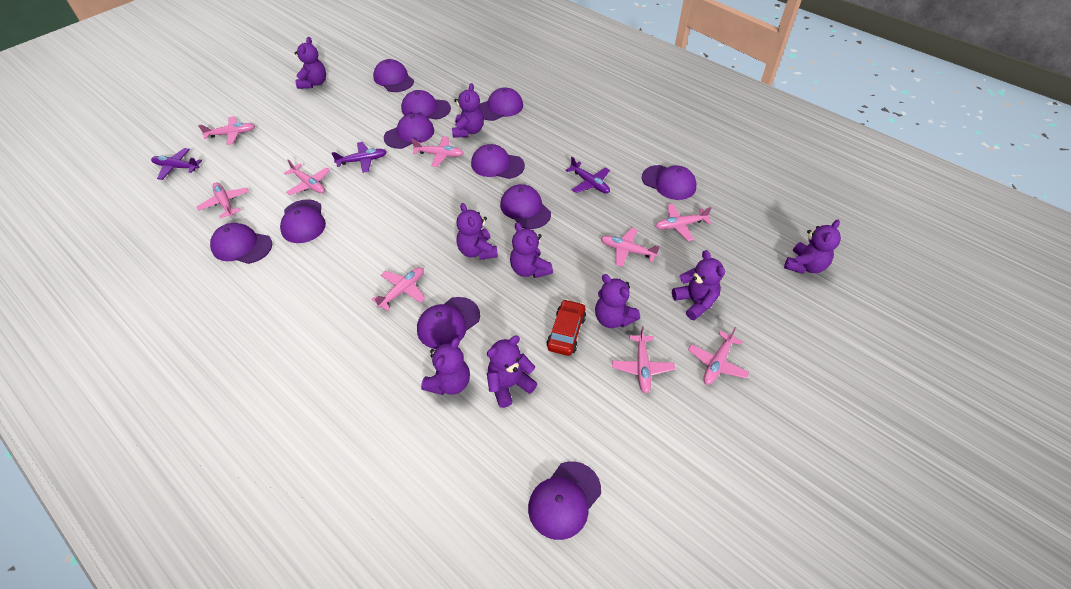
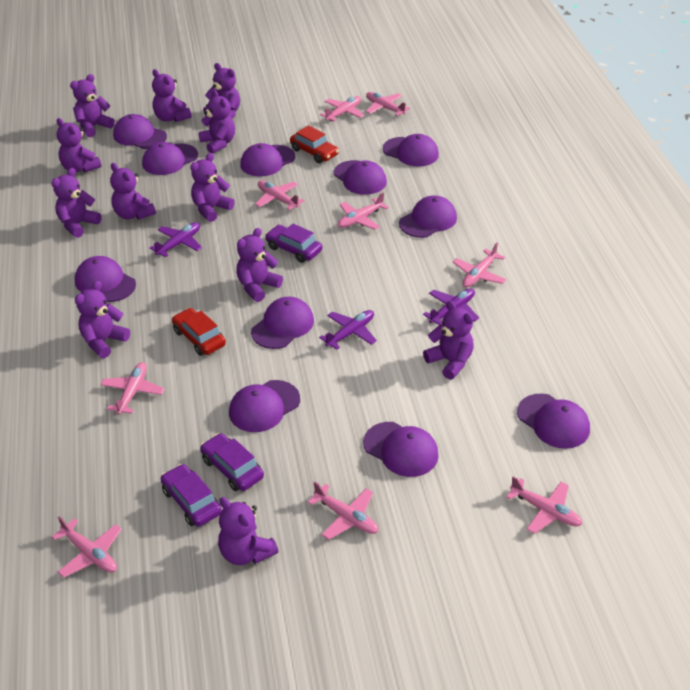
purple car: none = 0 -> [161,464,221,527] [200,433,264,491] [265,224,322,263] = 3
purple teddy bear: [295,37,326,89] [421,338,470,395] [452,83,484,138] [456,203,498,260] [487,336,538,408] [510,222,553,278] [595,274,640,328] [672,250,725,320] [784,220,841,274] = 9 -> [51,168,101,238] [57,118,102,173] [70,74,115,137] [75,281,130,358] [110,163,156,220] [152,69,192,122] [190,153,235,222] [199,90,235,154] [203,63,240,119] [218,497,279,565] [236,228,283,302] [423,300,474,380] = 12
red car: [547,299,586,356] = 1 -> [172,308,226,356] [290,125,339,163] = 2

